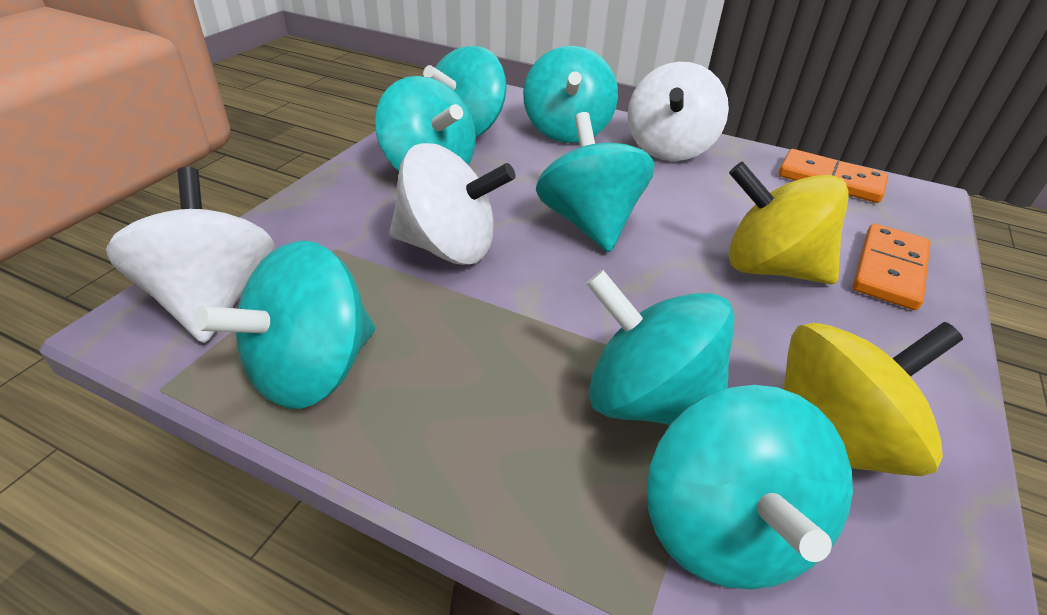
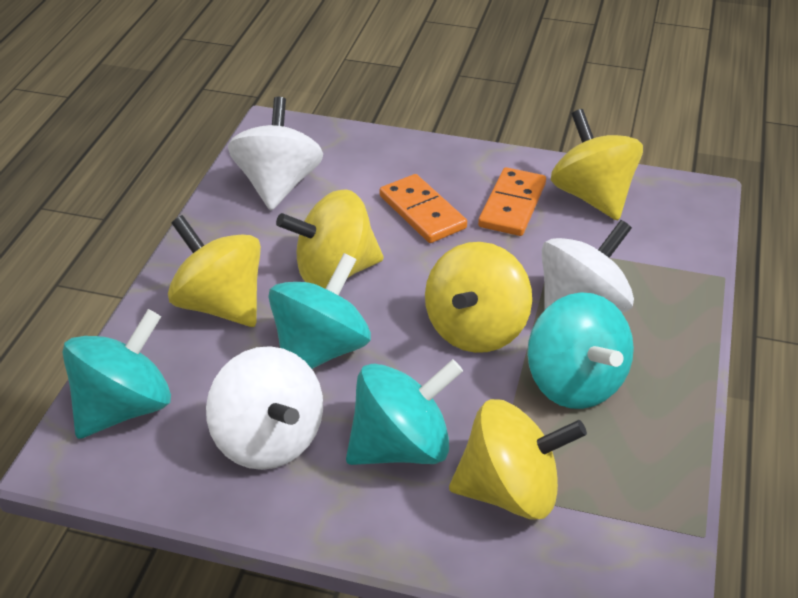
turquoise spinning top: [193,240,375,409] [375,76,476,171] [423,46,507,138] [523,46,618,143] [536,112,655,252] [586,270,735,425] [647,385,853,590] = 7 -> [63,309,171,439] [269,253,371,369] [346,359,463,465] [527,292,634,409] = 4
yellow spinning top: [728,162,849,284] [783,322,963,476] = 2 -> [168,215,261,327] [276,189,384,289] [425,242,532,353] [449,399,587,520] [551,109,643,220] = 5

